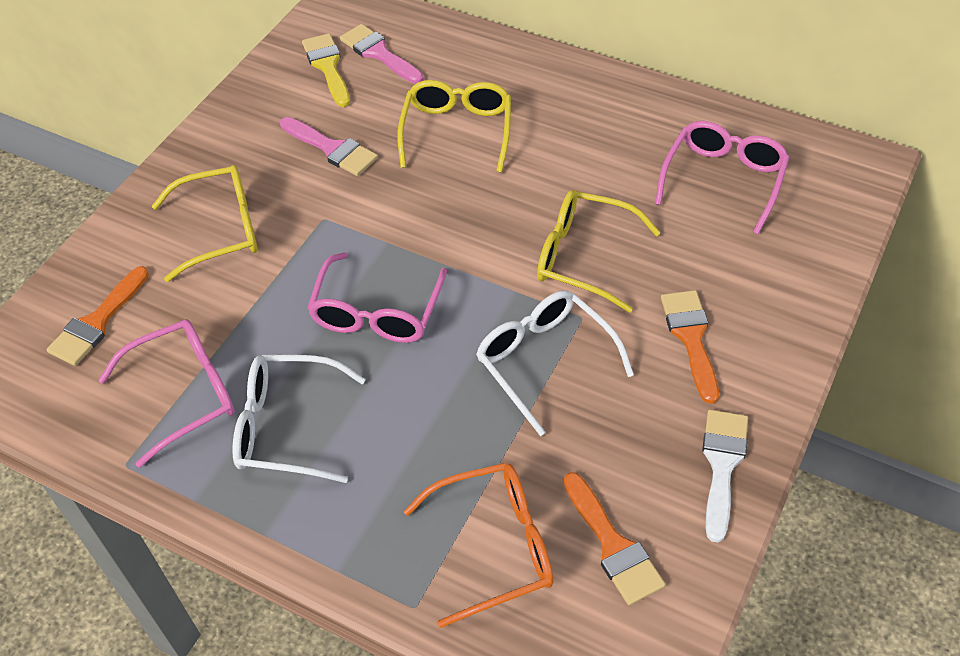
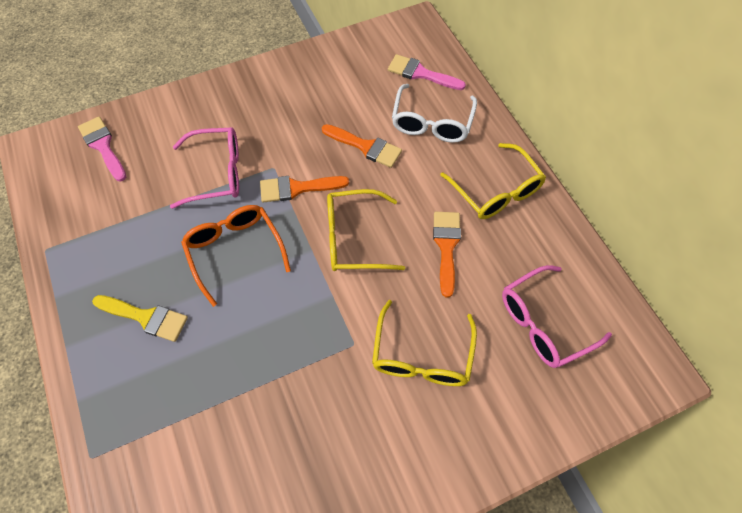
pink glasses: [98,319,235,468] [307,252,447,343] [655,121,789,234] = 3 -> [170,127,239,209] [502,265,612,368] = 2
white brush: [702,410,748,543] = 1 -> none = 0
white glasses: [232,355,366,483] [476,290,634,436] = 2 -> [392,84,477,143] = 1

